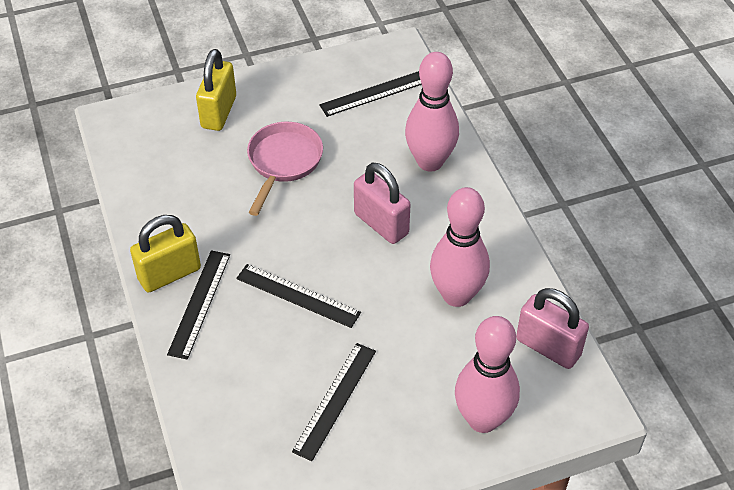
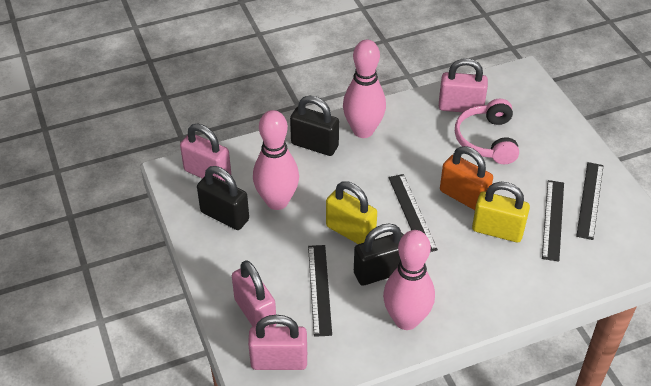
black padlock: none = 0 -> [197,166,249,230] [290,96,339,156] [354,223,404,286] = 3
orange padlock: none = 0 -> [440,146,493,210] = 1
pink headphones: none = 0 -> [455,99,519,164] = 1
pink padlock: [354,162,410,244] [516,288,589,369] = 2 -> [180,124,231,182] [232,260,277,327] [248,315,307,370] [439,58,488,112] = 4
pink pan: [247,122,323,216] = 1 -> none = 0

